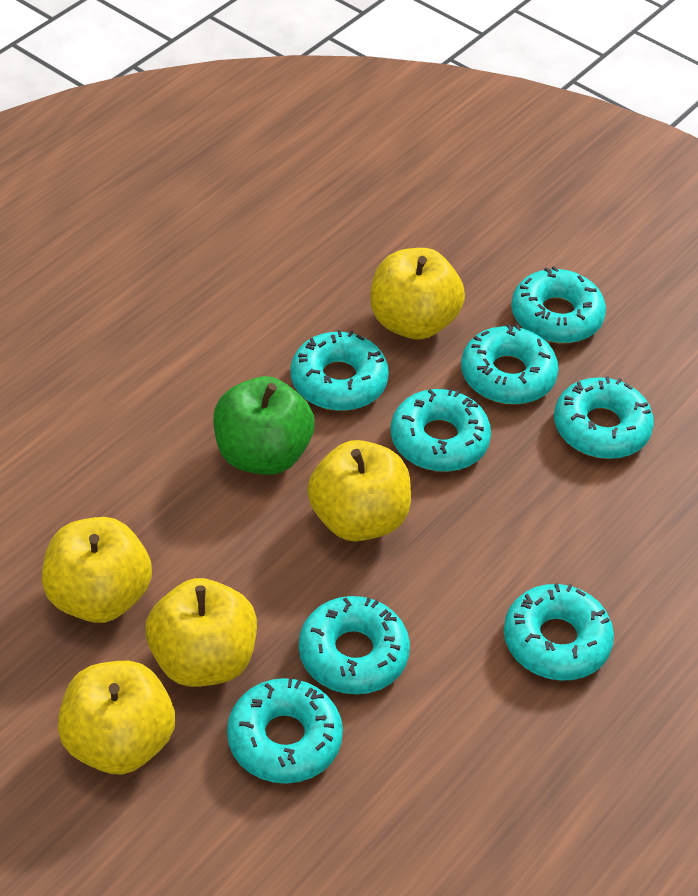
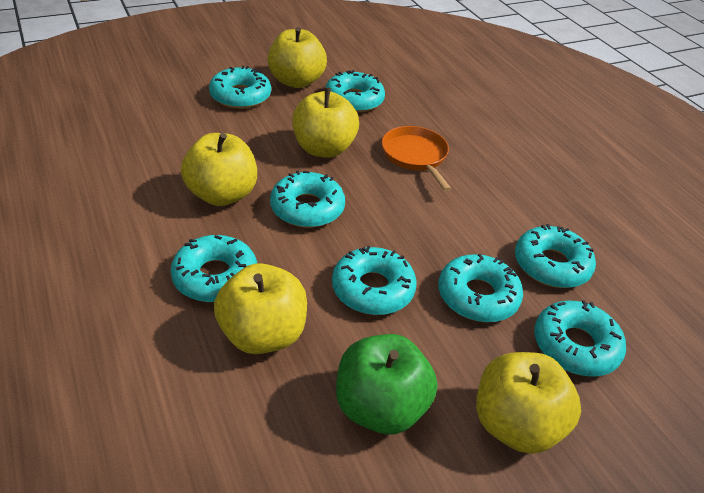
orange pan: none = 0 -> [381,126,451,192] = 1

